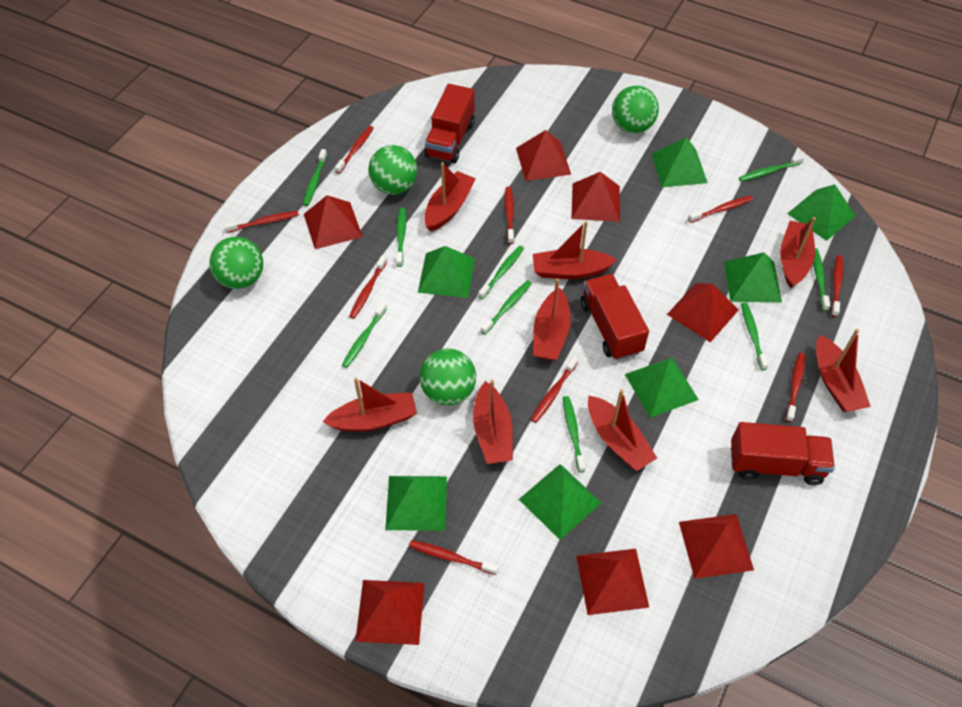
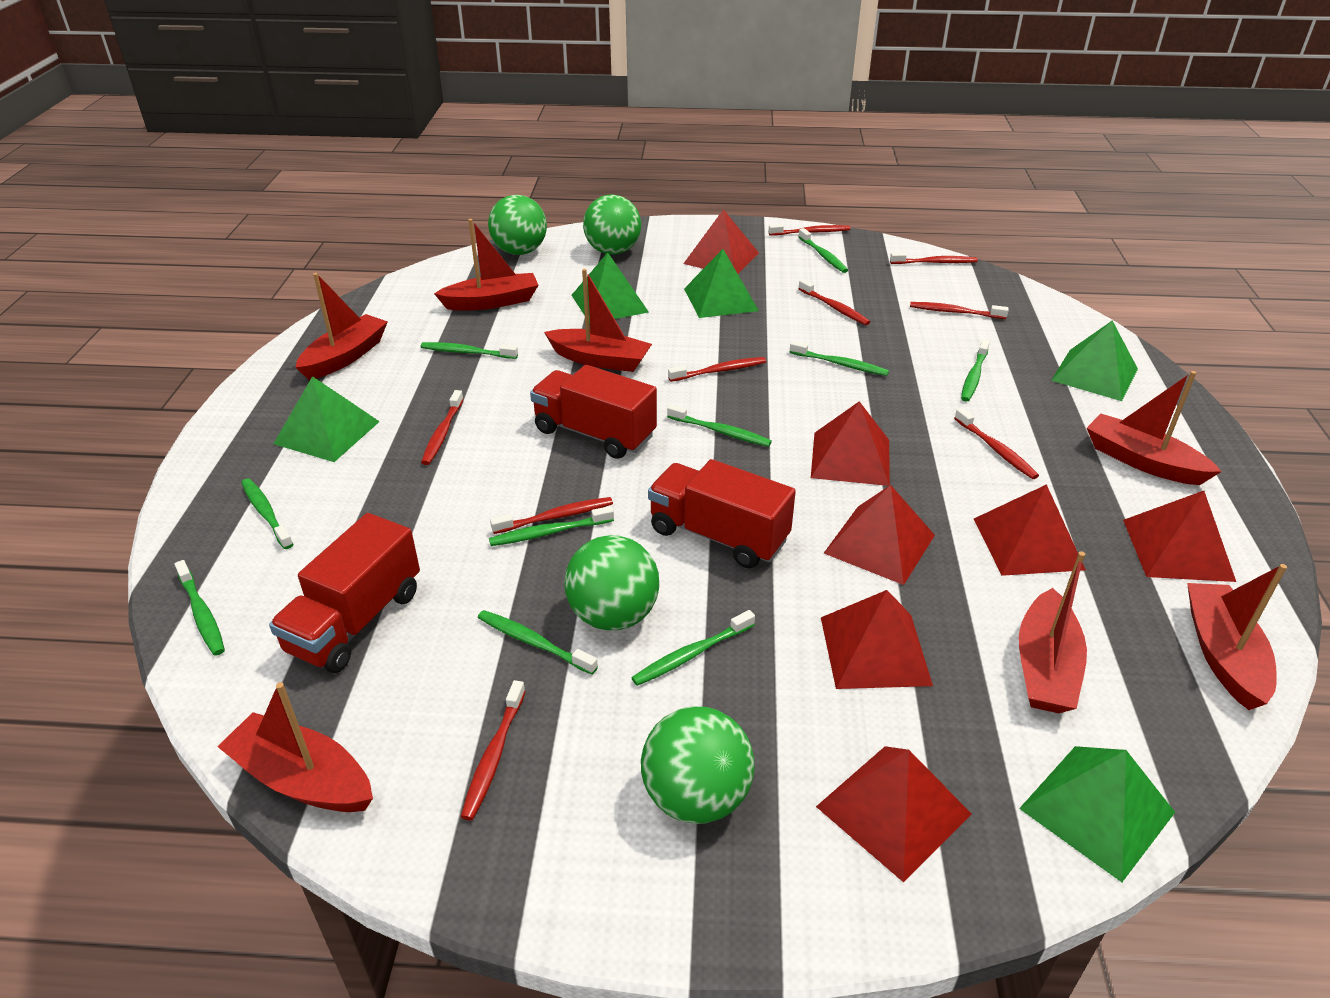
green pyramid: [385,476,447,531] [418,246,475,298] [519,464,601,540] [625,357,699,418] [651,137,708,187] [724,252,782,302] [787,184,855,241] = 7 -> [274,376,380,462] [571,252,649,323] [684,249,759,318] [1019,746,1175,882] [1051,320,1138,401] = 5
green toothbrush: [303,149,327,206] [342,302,387,368] [396,207,406,267] [478,246,524,299] [481,280,532,334] [563,396,586,473] [739,155,804,182] [741,302,769,370] [813,248,830,311] = 9 -> [174,560,225,656] [241,478,294,549] [421,342,518,359] [478,610,598,674] [489,506,614,546] [631,610,755,686] [667,404,772,447] [790,341,889,376] [798,228,848,273] [961,340,990,401] = 10
red boat: [322,378,417,432] [424,162,476,231] [473,380,513,464] [533,221,617,279] [533,278,571,361] [588,389,657,471] [780,217,816,288] [816,329,871,412] = 8 -> [217,682,373,812] [296,273,388,380] [434,219,538,311] [544,269,652,372] [1019,552,1087,713] [1087,371,1222,485] [1187,564,1287,710] = 7

